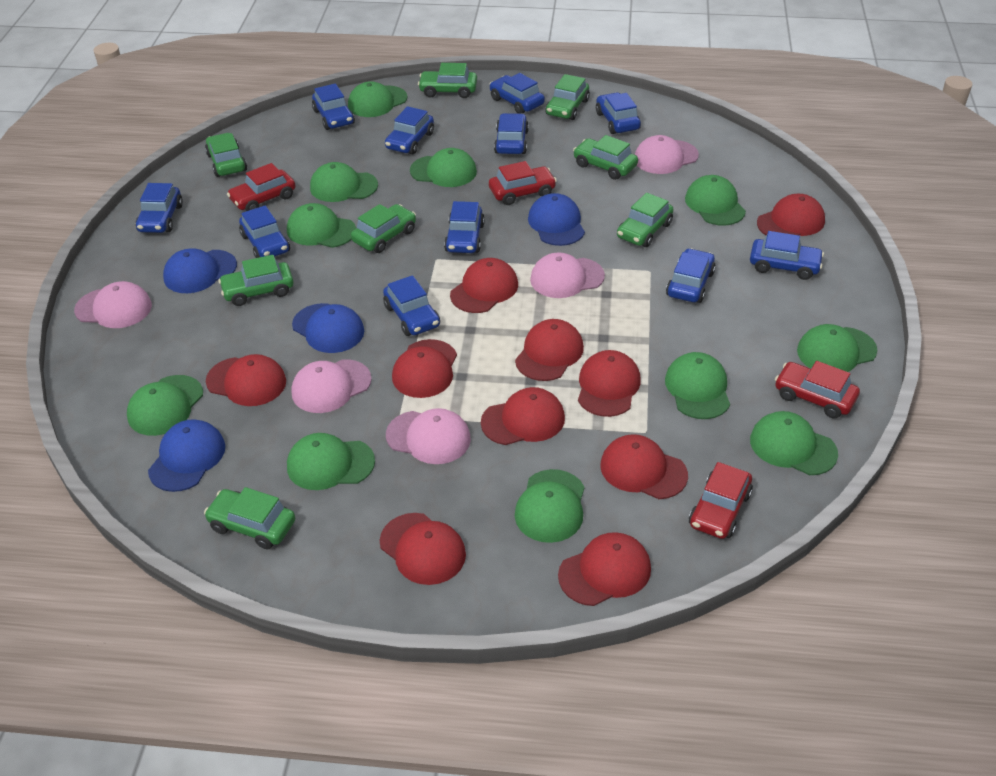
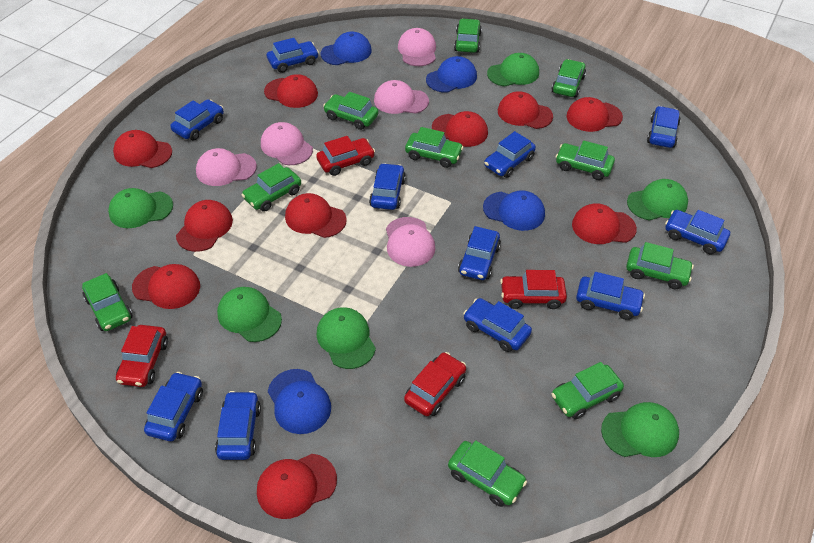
green cap: [127,375,203,436] [287,203,356,248] [287,433,375,490] [310,162,378,202] [348,81,407,117] [410,148,477,187] [515,469,584,543] [665,352,730,419] [685,175,746,226] [750,411,838,475] [797,324,877,372] = 11 -> [108,188,173,228] [217,287,282,342] [316,307,376,369] [487,53,539,87] [601,402,679,457] [627,179,688,221] = 6
green car: [204,487,295,549] [205,133,247,177] [218,255,294,306] [351,204,416,253] [418,63,477,98] [545,74,590,120] [573,135,638,180] [617,193,674,247] = 8 -> [82,273,133,331] [242,163,301,212] [323,92,378,130] [405,127,464,168] [448,440,527,507] [454,18,482,53] [551,59,586,97] [551,362,624,420] [556,140,615,180] [626,242,694,289] = 10

